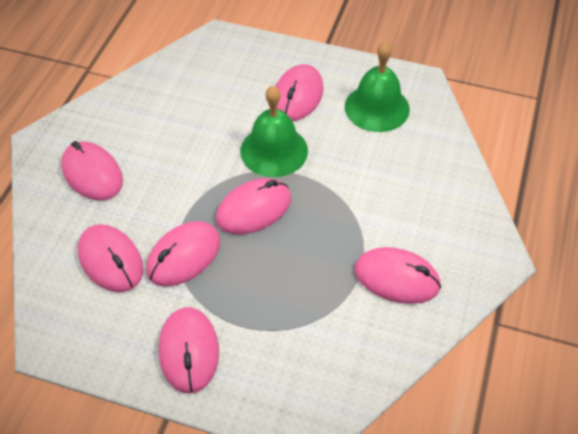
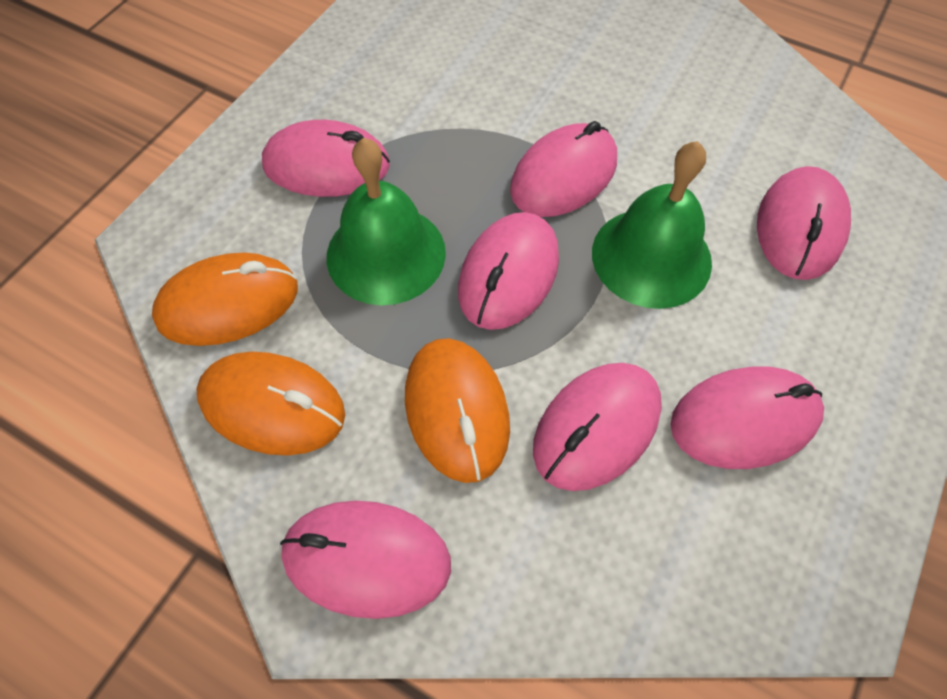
orange mouse: none = 0 -> [152,252,298,346] [196,351,345,456] [405,338,510,483] = 3

